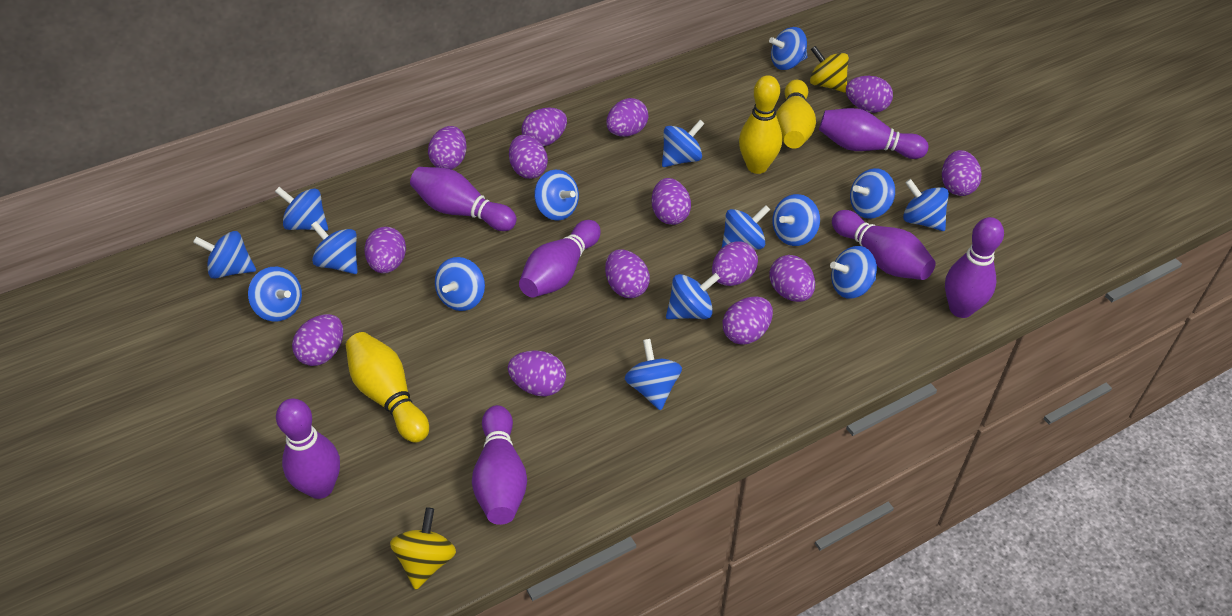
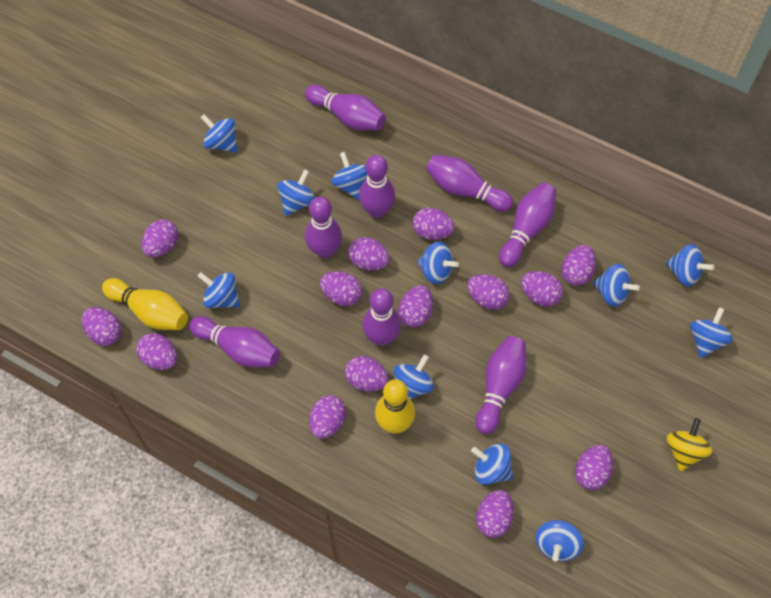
blue spinning top: [193,231,256,279] [248,267,302,322] [275,187,328,231] [311,221,358,274] [435,257,485,311] [534,170,579,221] [625,339,682,410] [662,120,705,167] [666,273,720,319] [722,205,770,250] [769,27,808,70] [772,194,820,246] [830,246,877,299] [850,168,895,219] [903,179,949,231] = 15 -> [198,272,240,308] [200,114,238,153] [277,169,315,216] [331,152,368,200] [394,355,434,399] [417,242,459,284] [471,443,513,485] [535,520,584,561] [593,264,640,307] [666,244,714,287] [690,307,733,358] = 11
purple bowling pin: [276,399,340,499] [410,167,517,231] [472,405,527,525] [519,220,601,298] [819,108,928,159] [832,210,936,280] [945,217,1004,318] = 7 -> [189,316,280,367] [305,85,386,130] [305,197,342,258] [359,155,395,218] [362,288,401,346] [426,155,513,212] [476,336,526,434] [499,182,556,267] = 8
yellow bowling pin: [346,332,429,443] [739,75,782,174] [776,80,816,149] = 3 -> [102,278,188,330] [375,379,415,433] = 2
yellow spinning top: [390,507,456,590] [810,46,849,93] = 2 -> [667,418,712,471] = 1

